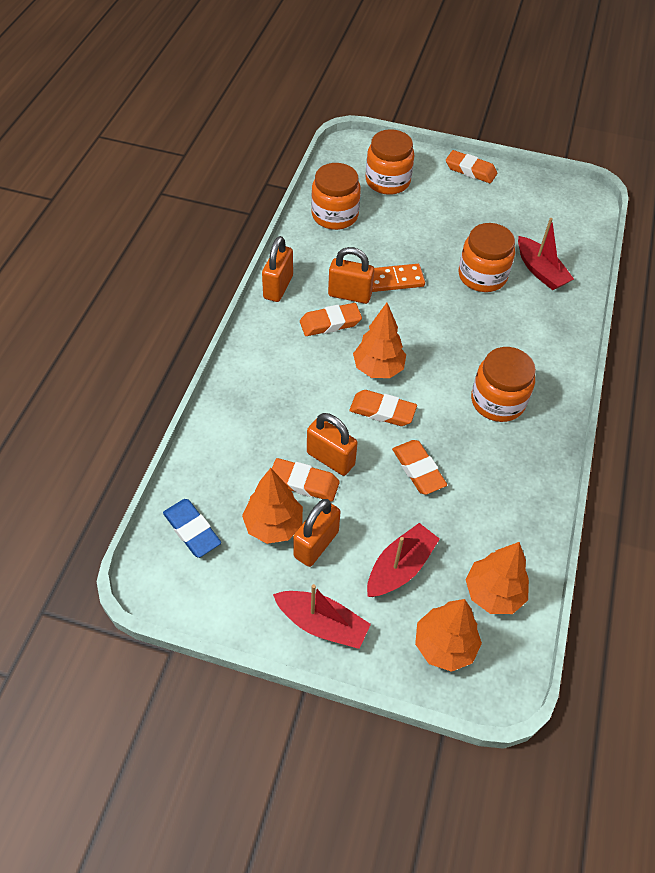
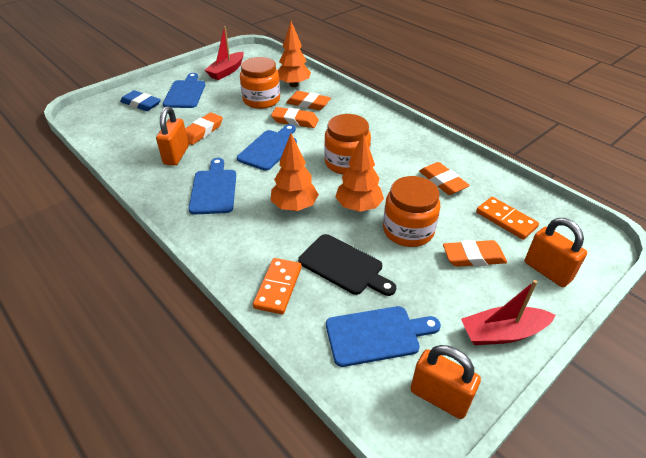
black cutting board: none = 0 -> [298,234,396,296] = 1
blue cutting board: none = 0 -> [163,73,205,108] [189,158,236,215] [237,124,297,171] [326,306,441,367] = 4
orange domino: [372,264,425,292] = 1 -> [253,258,302,314] [476,197,539,240] = 2
orange jar: [311,163,361,230] [366,129,415,195] [459,223,515,292] [471,347,536,422] = 4 -> [240,57,280,109] [324,114,371,175] [383,176,440,247] = 3
orange padlock: [262,236,293,302] [293,499,341,567] [307,413,358,476] [328,247,374,304] = 4 -> [156,106,189,166] [410,345,481,419] [525,218,587,287] = 3
orange tree: [242,468,303,544] [353,303,406,378] [415,599,482,672] [465,542,529,614] = 4 -> [270,133,319,211] [278,21,311,87] [335,133,384,212] = 3
red boat: [273,584,371,649] [367,523,440,597] [518,218,574,290] = 3 -> [205,26,244,80] [461,280,555,345] = 2

